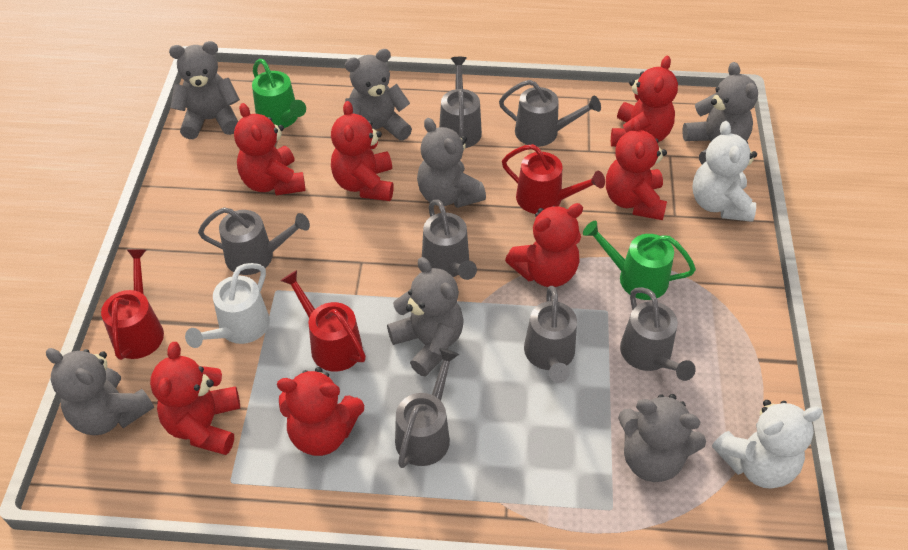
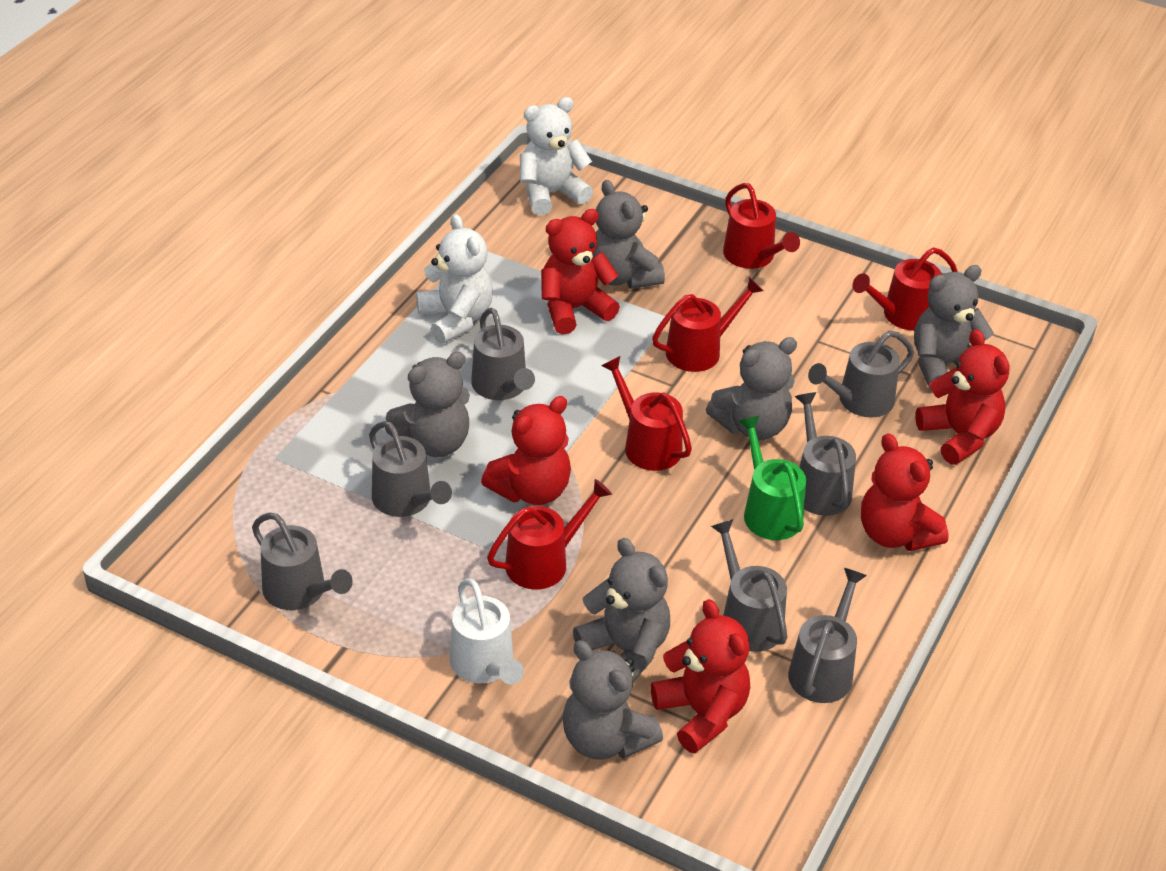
green watering can: [252,59,306,128] [583,221,696,300] = 2 -> [738,416,806,540] = 1
grey teddy bear: [46,348,154,435] [169,41,240,139] [345,49,412,150] [387,257,464,377] [417,118,486,208] [618,394,706,482] [682,62,758,164] = 7 -> [385,352,470,457] [563,640,663,760] [573,538,670,682] [593,180,665,289] [706,337,797,440] [914,265,994,389] = 6
red teddy bear: [150,342,240,455] [234,103,306,195] [277,367,364,456] [331,101,394,201] [505,203,583,287] [606,117,667,220] [611,56,678,147] = 7 -> [481,396,571,505] [541,209,620,334] [651,599,750,753] [861,433,949,551] [915,329,1009,465] = 5
red watering can: [101,250,164,360] [281,270,366,372] [502,144,605,214] = 3 -> [487,479,612,589] [601,356,692,471] [652,277,764,372] [723,183,800,269] [853,247,958,331] = 5

